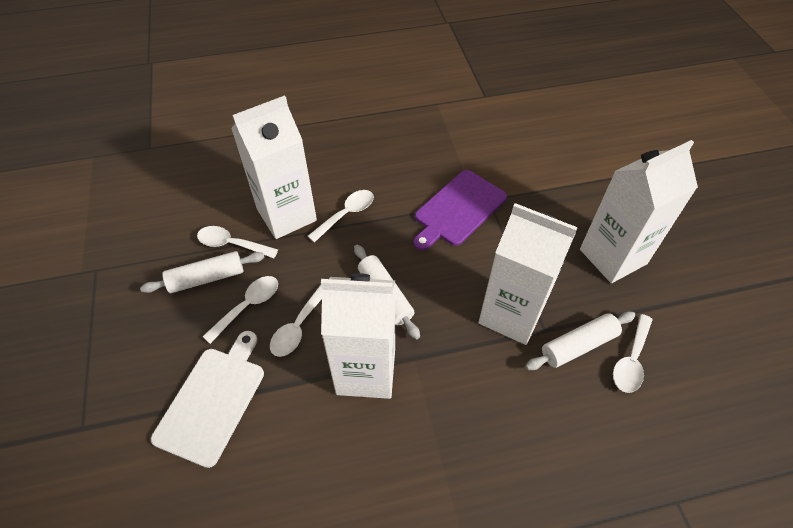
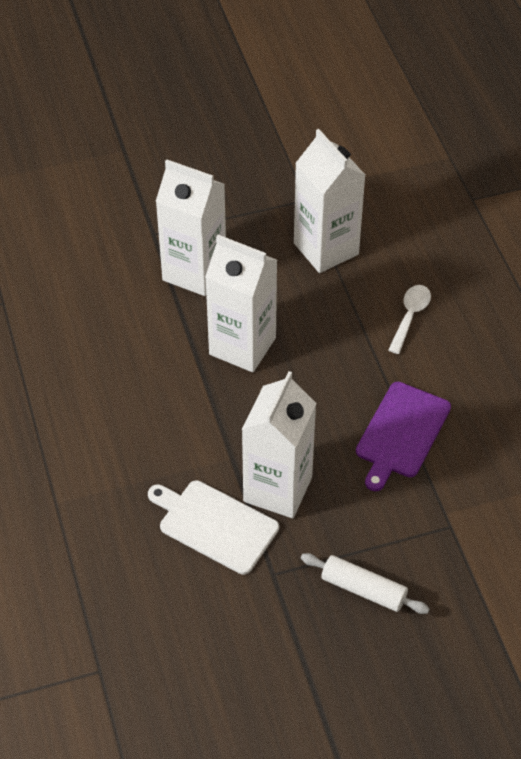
white rolling pin: [140,251,264,293] [354,245,420,339] [525,311,636,370] = 3 -> [301,553,430,614] = 1
white spoon: [197,226,278,258] [202,276,278,344] [270,285,322,357] [308,190,374,242] [613,314,653,393] = 5 -> [388,285,431,354] = 1

